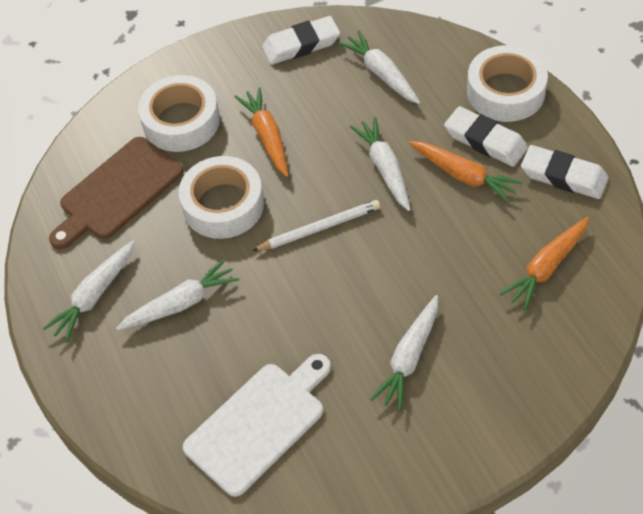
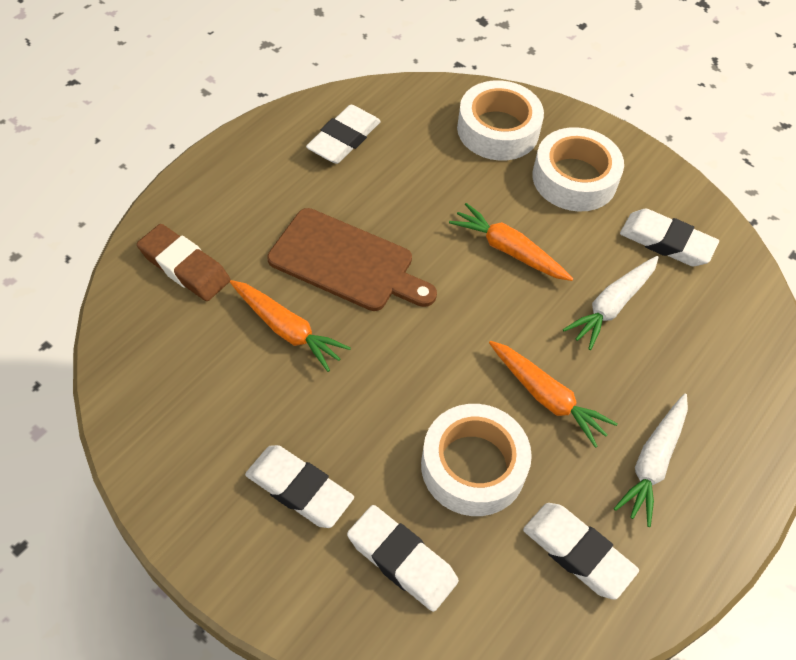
brown eraser: none = 0 -> [137,224,230,301] = 1
white carrot: [43,241,135,343] [116,258,239,330] [338,30,420,104] [350,117,410,211] [370,295,438,411] = 5 -> [563,256,659,350] [614,393,688,527] = 2
white cutting board: [183,354,331,497] = 1 -> none = 0
white eraser: [262,16,340,65] [444,106,528,167] [521,145,608,199] = 3 -> [245,445,354,528] [306,105,381,164] [347,505,459,612] [523,503,639,600] [620,208,719,266] = 5
white pencil: [252,200,380,251] = 1 -> none = 0

